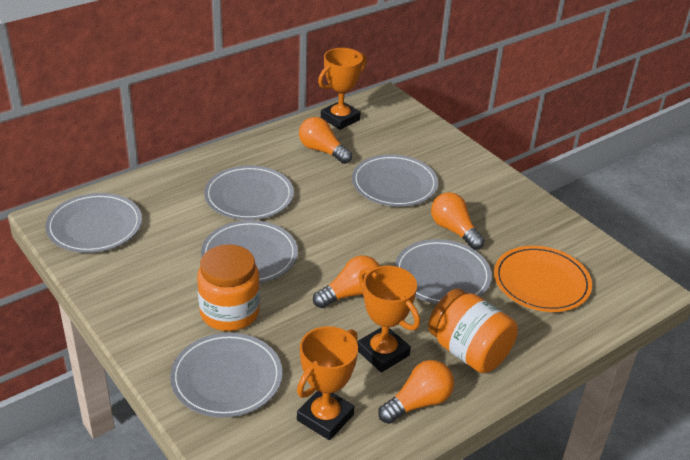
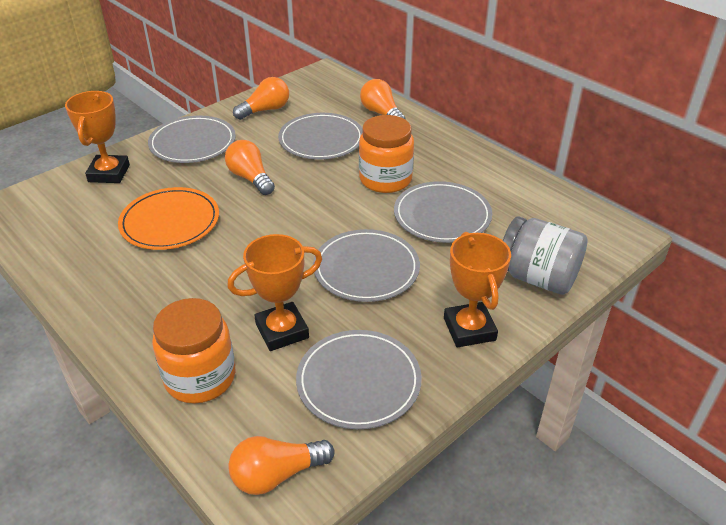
grey jar: none = 0 -> [503,216,588,294] = 1
grey plate: [45,193,142,253] [170,333,283,418] [201,220,298,283] [204,165,294,220] [352,155,438,207] [395,239,492,304] = 6 -> [148,116,236,163] [278,113,362,159] [296,330,422,429] [313,229,420,302] [394,181,492,243] = 5

